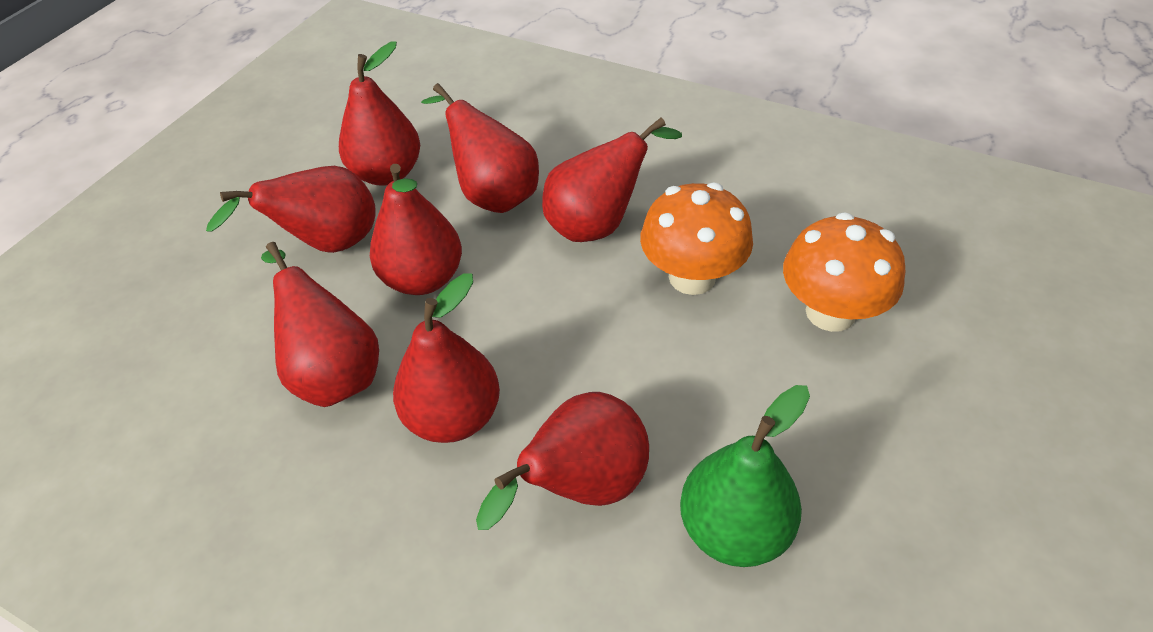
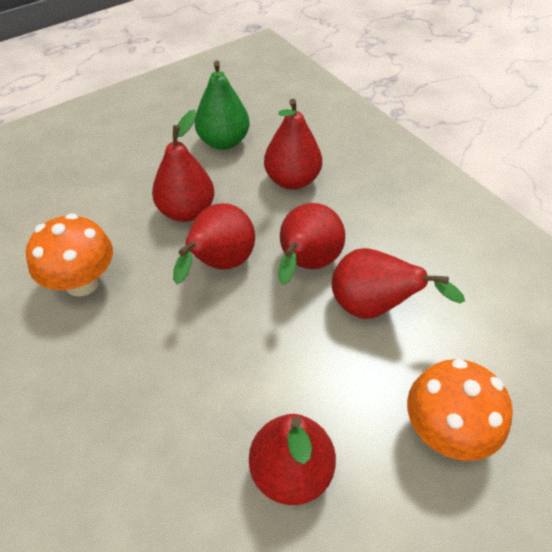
red pear: [206,166,376,253] [261,242,379,407] [339,41,420,186] [370,164,462,295] [393,273,500,443] [421,83,539,213] [476,392,649,530] [542,118,682,242] = 8 -> [152,110,214,222] [173,203,255,284] [249,414,336,505] [264,99,322,190] [278,203,345,285] [332,248,465,319] = 6

